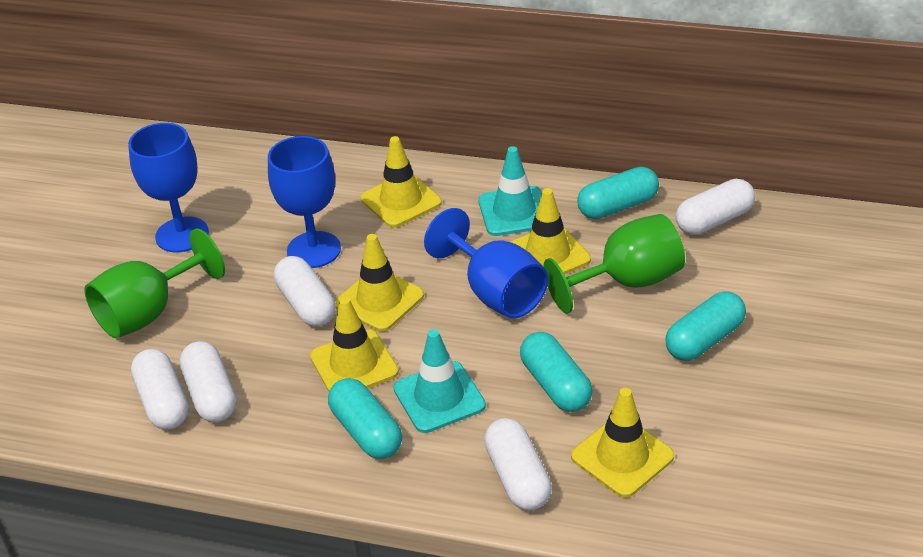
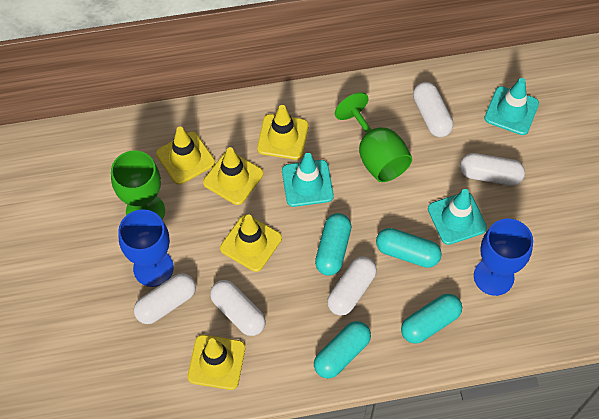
blue goblet: [128,123,209,253] [268,136,341,268] [424,208,548,319] = 3 -> [118,209,174,287] [474,219,533,296] = 2
turquoise traffic cone: [394,329,486,433] [478,146,542,236] = 2 -> [282,153,334,207] [428,189,487,245] [484,78,539,135] = 3

